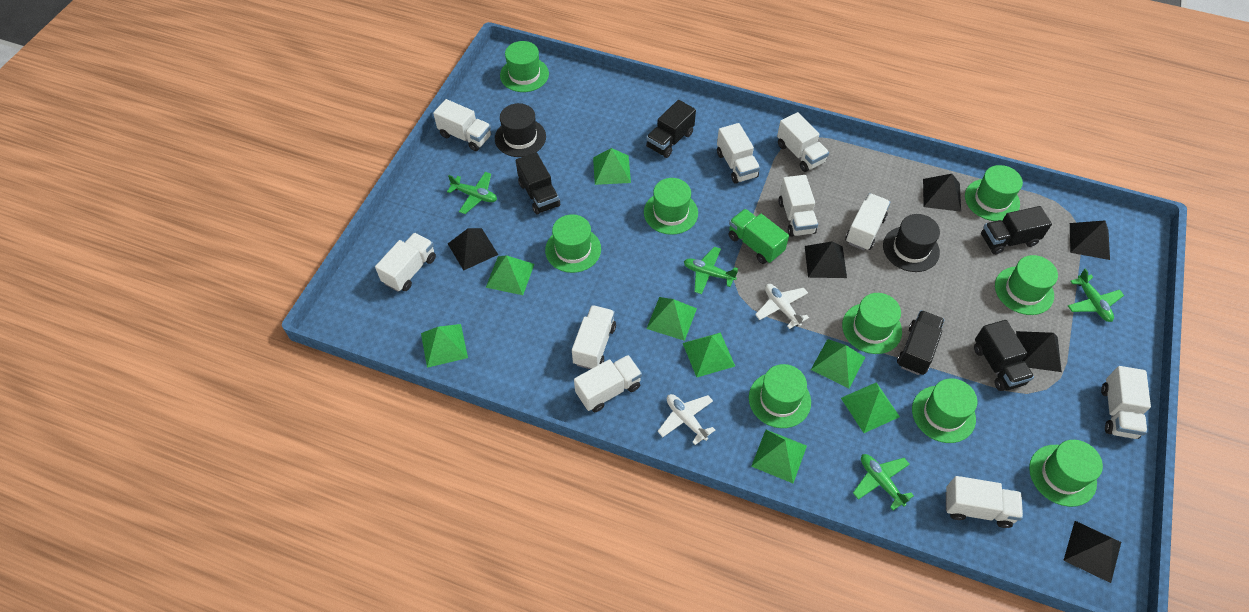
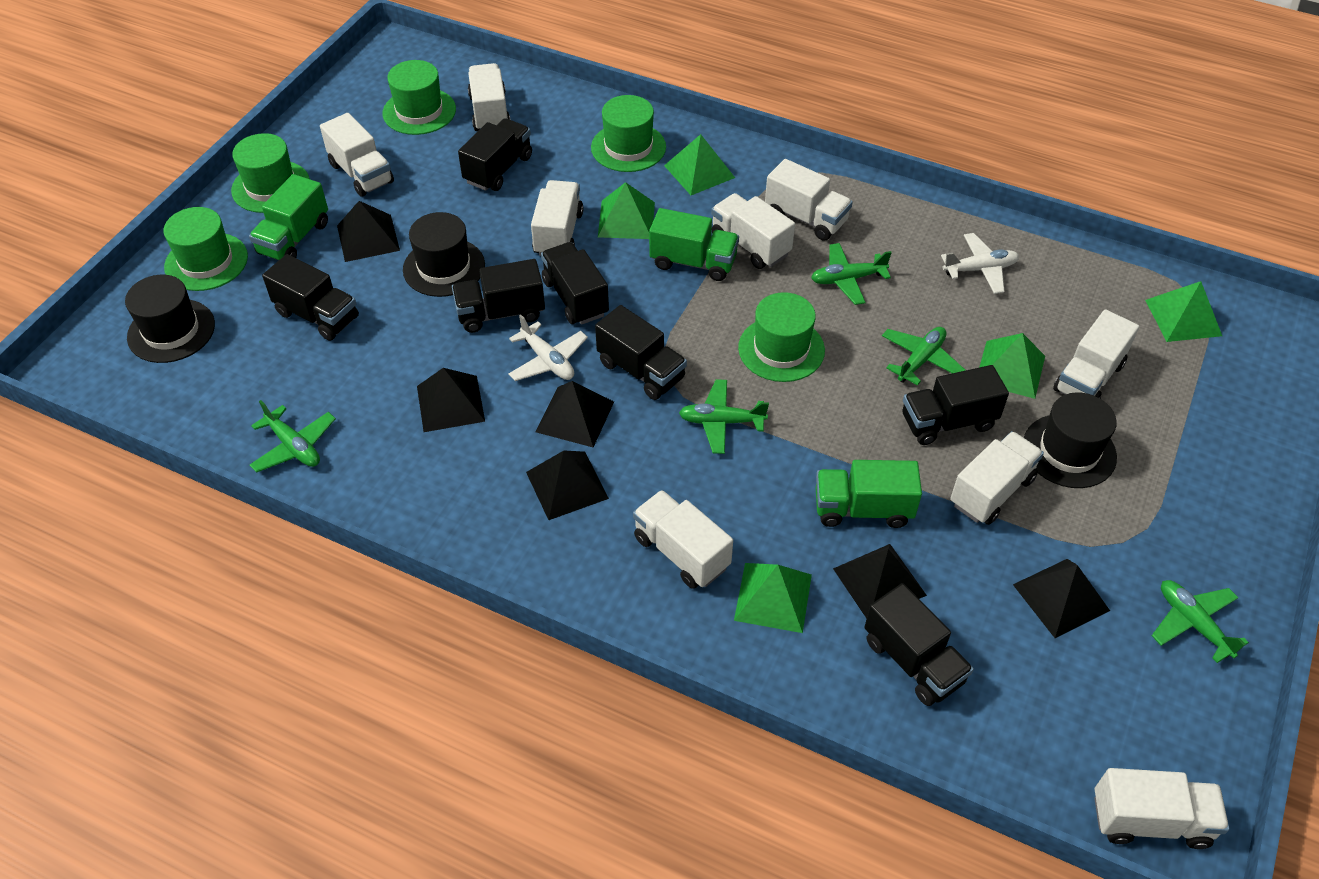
black hat: [495,103,546,157] [883,214,940,272] = 2 -> [125,275,215,363] [403,212,485,297] [1024,392,1117,488] = 3
black truck: [516,152,560,215] [646,100,696,158] [897,310,944,375] [974,320,1034,391] [981,206,1052,255] = 5 -> [262,254,359,341] [452,259,545,333] [458,118,532,191] [541,242,609,325] [595,305,687,400] [864,583,974,706] [902,365,1009,445] = 7
green hat: [500,41,549,92] [545,214,601,273] [644,178,698,235] [749,364,811,428] [842,293,902,354] [912,378,977,443] [965,165,1023,221] [995,255,1058,315] [1029,440,1103,507] = 9 -> [163,207,248,291] [231,133,310,213] [383,60,456,135] [591,95,666,172] [738,292,825,382] = 5
green plane: [447,172,497,214] [684,247,738,294] [853,454,914,510] [1068,268,1124,322] = 4 -> [249,400,336,473] [679,379,769,454] [811,243,892,305] [882,327,966,385] [1152,580,1249,663] = 5
green pyramid: [421,324,468,368] [486,255,534,295] [593,148,631,185] [646,297,697,341] [683,332,735,377] [751,430,807,483] [811,339,865,389] [841,382,900,433] = 8 -> [598,182,655,239] [664,134,735,195] [734,563,812,633] [980,333,1045,399] [1145,281,1222,342] = 5
green truck: [729,209,789,264] = 1 -> [249,174,328,260] [649,208,739,281] [815,460,922,528] = 3
white truck: [375,233,436,292] [433,99,491,151] [572,305,616,369] [574,355,642,412] [717,123,760,184] [777,112,829,172] [778,175,818,237] [845,193,890,250] [946,476,1023,528] [1101,366,1151,439] = 10 -> [320,113,394,197] [468,63,510,131] [531,180,583,256] [633,490,733,589] [711,193,795,269] [765,159,853,241] [950,431,1044,525] [1053,309,1139,399] [1094,768,1229,849] = 9

